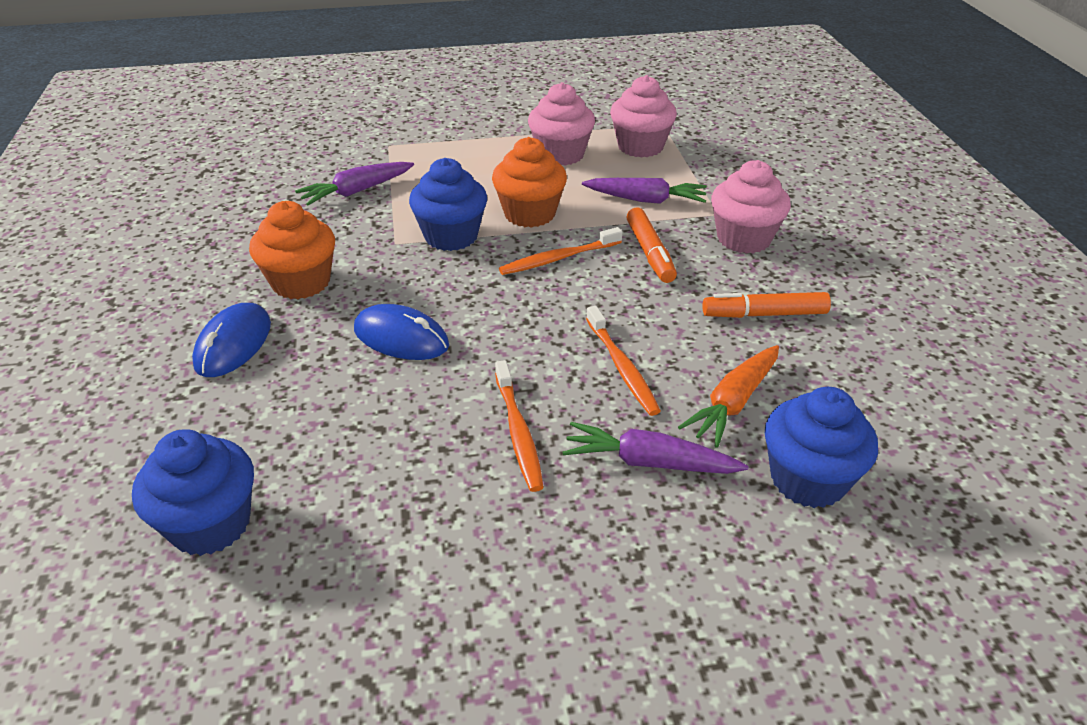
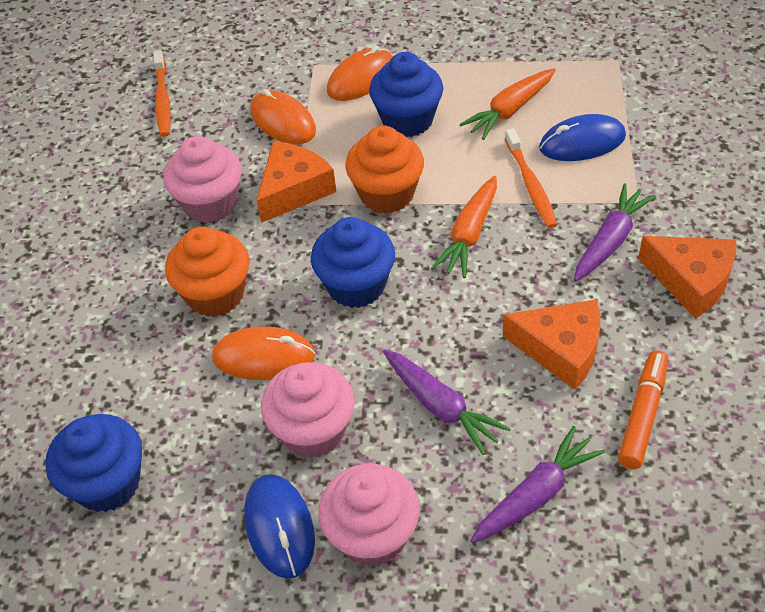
orange carrot: [678,345,779,448] = 1 -> [431,176,497,278] [459,68,556,140] = 2
orange cheese: none = 0 -> [256,141,336,223] [503,299,600,390] [638,236,736,319] = 3
orange marker: [627,207,677,283] [702,292,831,318] = 2 -> [618,350,668,469] = 1
orange mouse: none = 0 -> [212,326,315,380] [251,89,316,145] [327,46,393,101] = 3
orange toothbrush: [495,360,544,492] [499,227,622,275] [586,306,661,416] = 3 -> [153,50,171,137] [505,128,558,228] = 2

